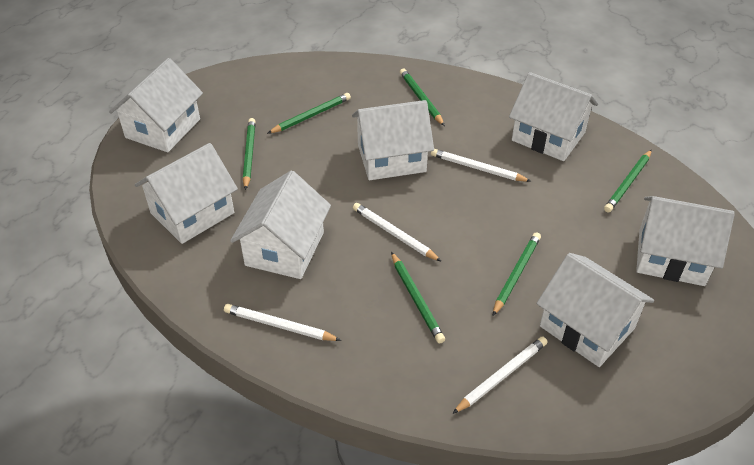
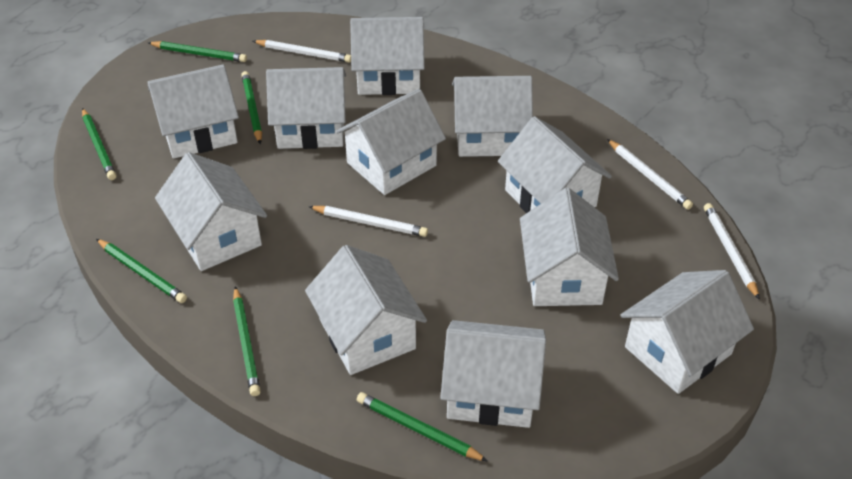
white house: [109,58,203,152] [135,143,238,244] [230,171,331,279] [352,100,434,180] [509,72,598,161] [537,253,654,367] [636,196,735,286] = 7 -> [148,64,239,159] [155,152,267,271] [266,67,346,149] [305,245,427,375] [336,89,446,195] [350,17,425,95] [440,320,546,428] [452,76,533,157] [498,116,612,213] [520,188,619,306] [621,270,754,394] = 11

